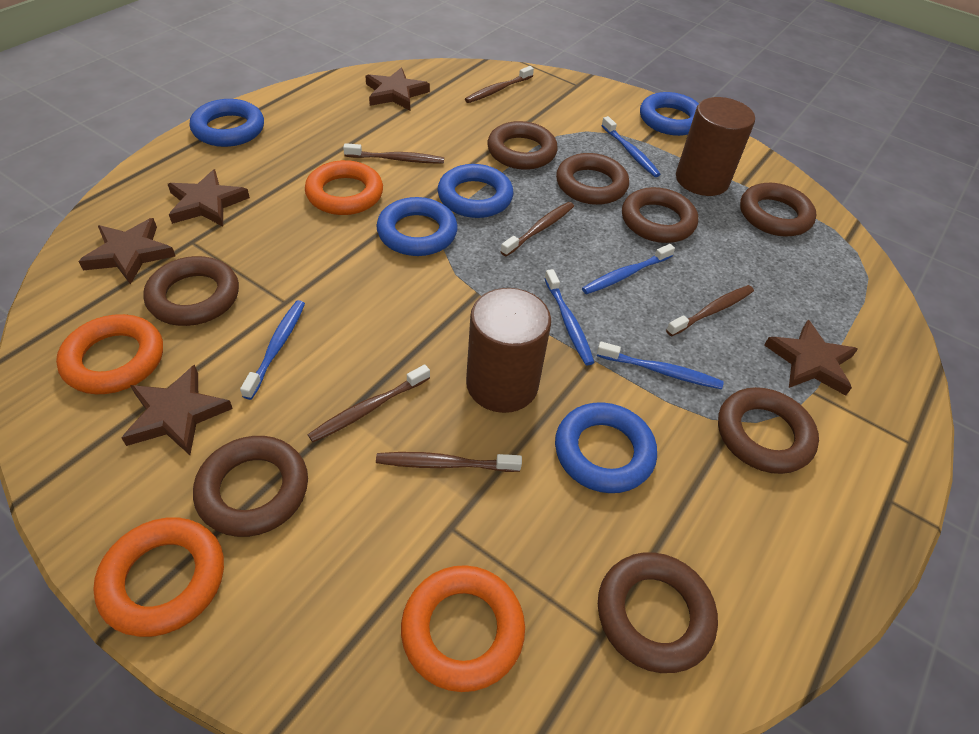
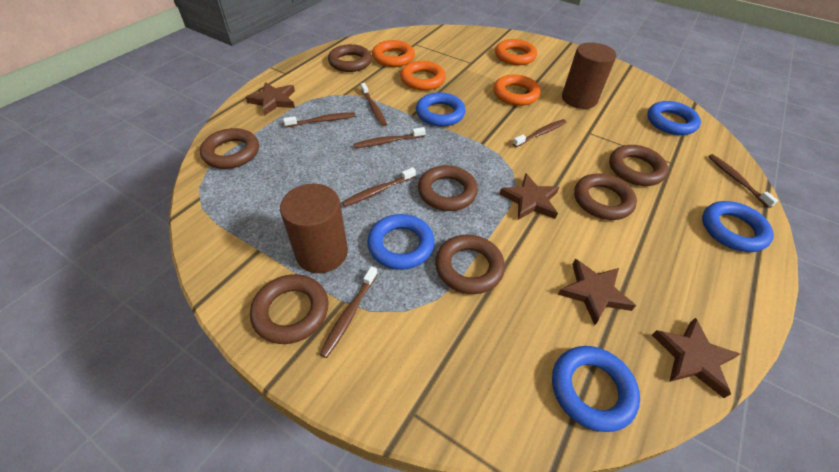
blue toothbrush: [240,300,305,400] [544,269,595,365] [582,244,675,294] [597,342,724,389] [601,116,661,177] = 5 -> none = 0
brown ring: [143,256,239,326] [193,436,308,537] [487,121,558,170] [556,153,629,205] [598,552,718,673] [622,187,698,243] [718,387,819,474] [740,183,816,237] = 8 -> [200,128,259,169] [250,274,328,344] [328,44,372,72] [418,165,478,211] [435,235,505,294] [574,173,637,220] [609,145,669,186] = 7
brown star: [78,218,175,285] [121,365,233,455] [168,169,250,227] [366,67,430,110] [764,320,858,396] = 5 -> [245,82,295,116] [499,173,559,220] [558,259,636,325] [652,318,740,398] = 4
brown toothbrush: [308,365,430,442] [343,143,444,164] [376,452,522,472] [465,66,534,103] [500,202,574,256] [666,285,754,336] = 6 -> [283,112,356,127] [320,266,378,358] [342,167,416,207] [353,127,426,148] [360,83,387,126] [513,119,566,147] [708,154,778,208] = 7

